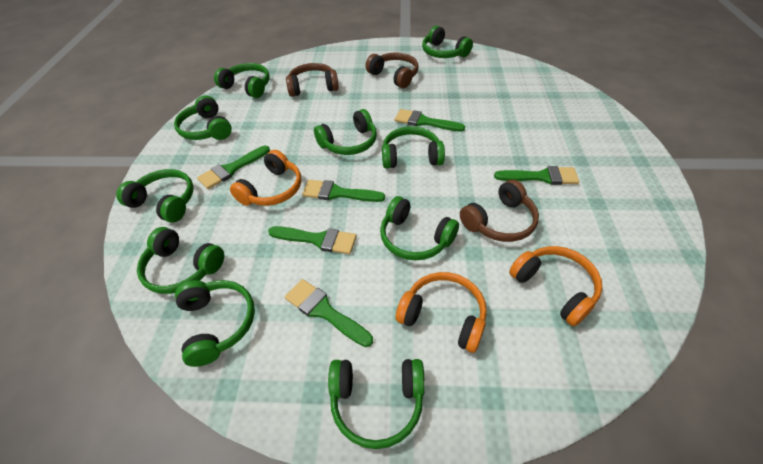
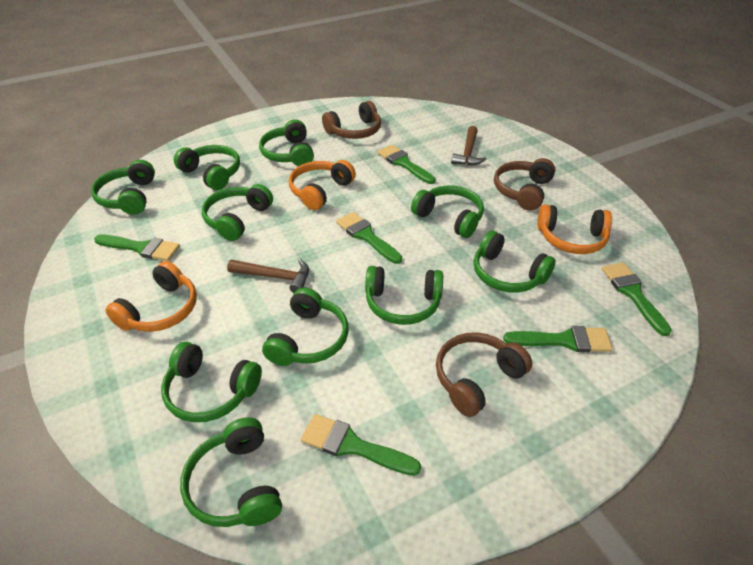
brown hammer: none = 0 -> [227,259,309,293] [451,126,486,165] = 2

